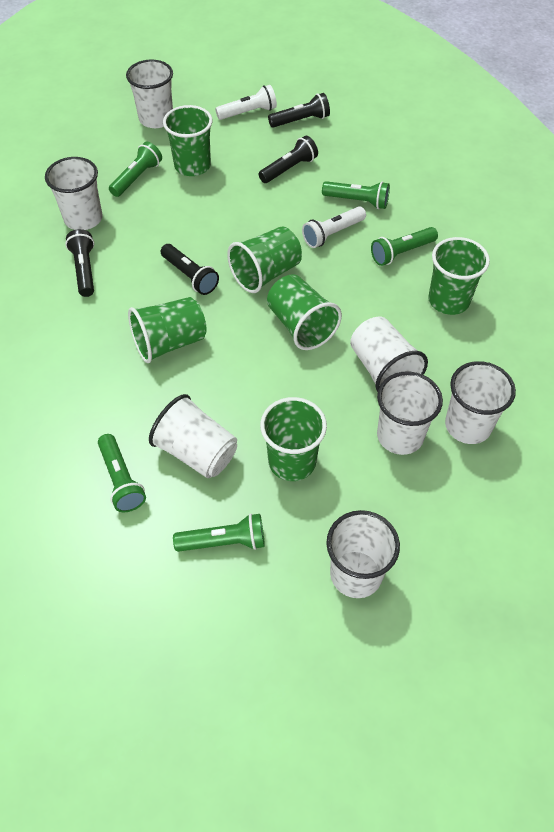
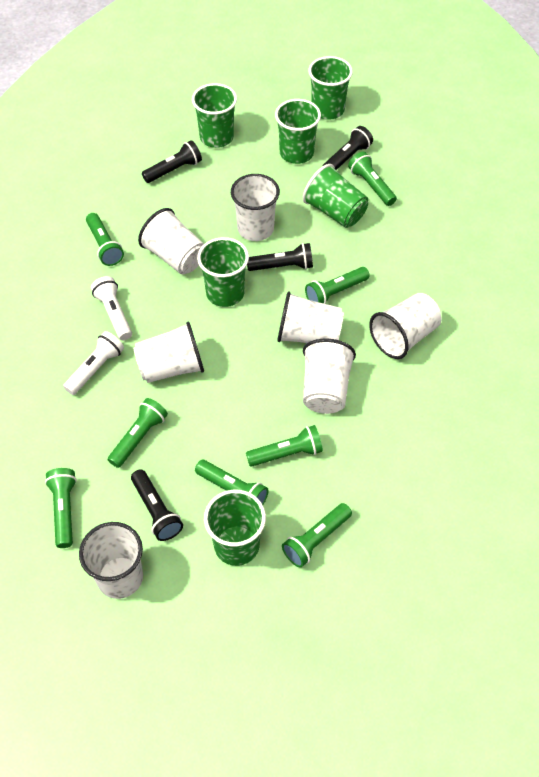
green flashlight: [98,434,146,512] [109,142,162,197] [173,513,265,552] [322,181,390,209] [371,227,438,266] = 5 -> [45,468,77,548] [86,213,124,266] [108,398,168,468] [195,460,269,505] [246,425,323,467] [282,503,352,568] [305,267,370,304] [348,152,397,206] = 8

